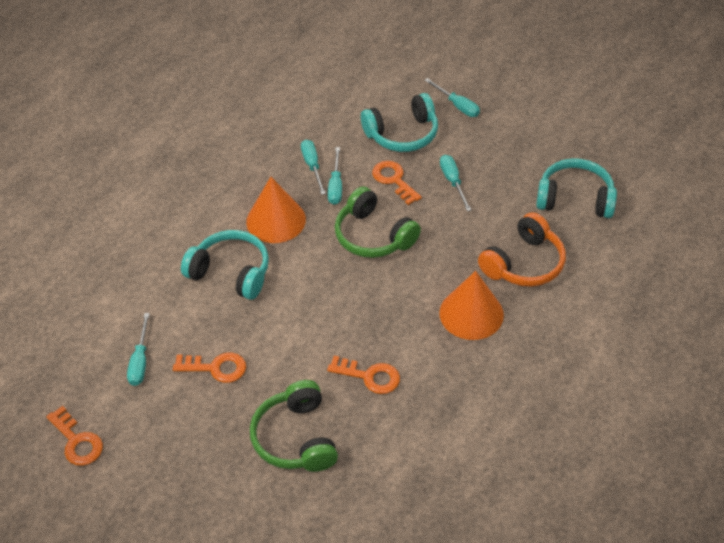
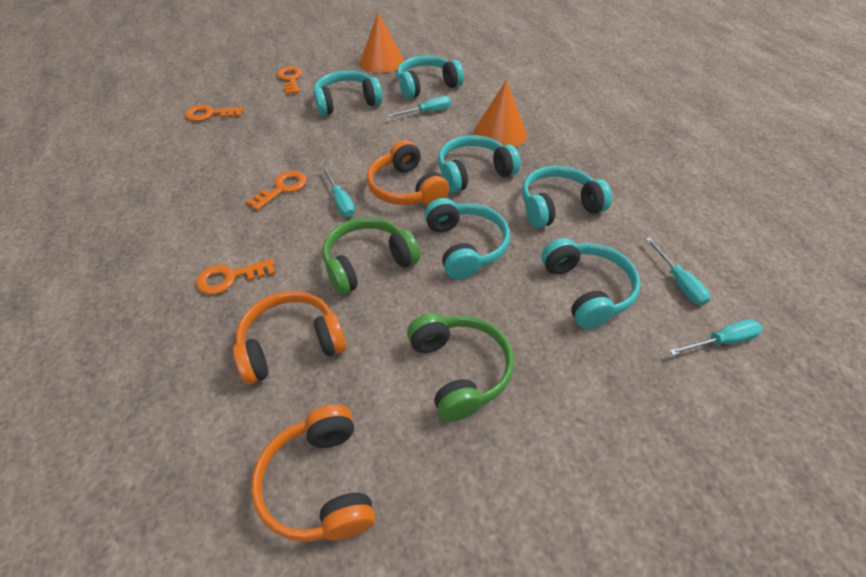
orange headphones: [478,212,566,287] = 1 -> [233,291,347,384] [251,405,375,542] [367,140,449,206] = 3
turquoise headphones: [181,230,269,300] [361,93,438,152] [536,158,617,218] = 3 -> [313,71,382,116] [397,56,464,99] [424,198,510,280] [438,135,521,193] [522,166,612,228] [541,238,641,329] = 6
turquoise screwdriver: [127,313,150,386] [301,140,326,195] [328,147,342,205] [425,78,480,117] [440,155,471,211] = 5 -> [322,167,355,217] [388,96,451,117] [646,237,710,306] [669,319,762,355] = 4

